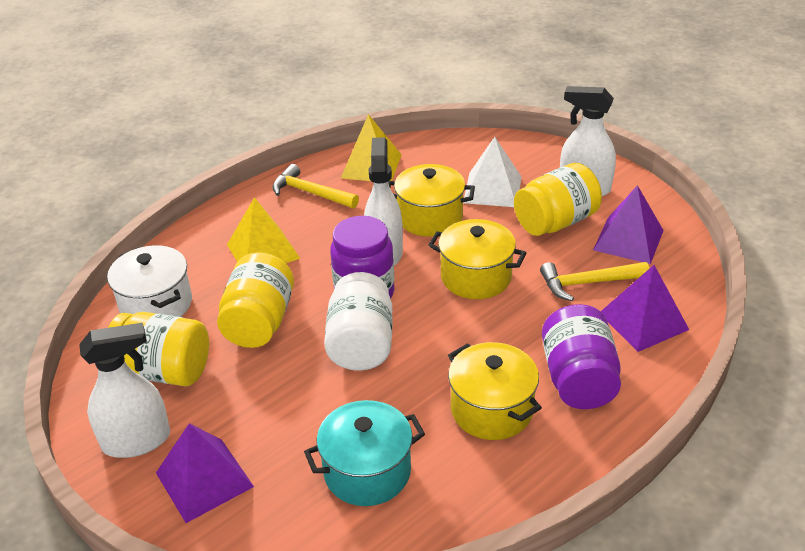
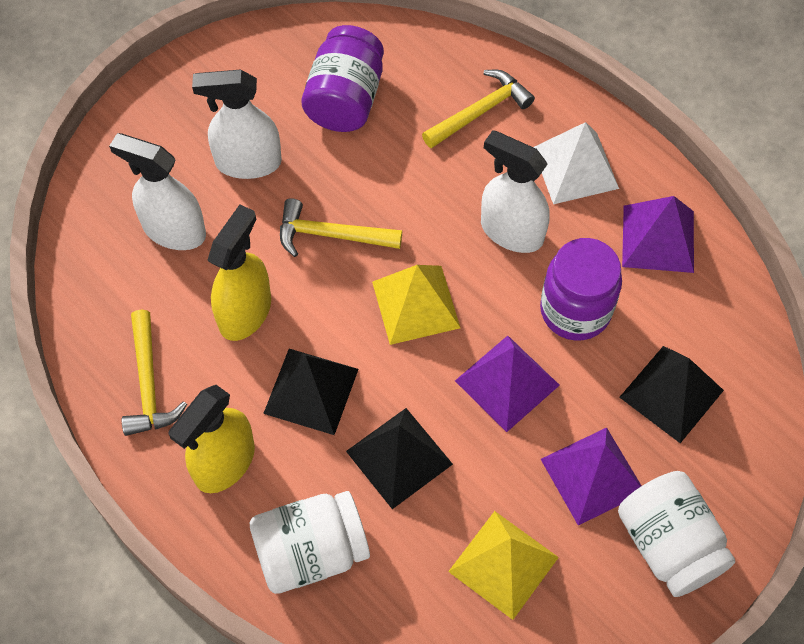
black pyramid: none = 0 -> [263,349,359,435] [346,408,453,509] [619,346,724,443] = 3
turquoise pot: [304,400,425,506] = 1 -> none = 0
white jar: [324,272,393,371] = 1 -> [250,491,370,594] [618,471,735,597] = 2
white pot: [107,245,192,317] = 1 -> none = 0
yellow hammer: [272,164,359,208] [540,262,649,301] = 2 -> [122,310,187,436] [280,198,402,257] [422,70,535,148] = 3
yellow jar: [108,312,209,386] [217,252,294,348] [514,163,602,236] = 3 -> none = 0
yellow pot: [388,164,475,237] [428,219,526,299] [448,342,542,440] = 3 -> none = 0
yellow spray bottle: none = 0 -> [169,385,255,493] [207,205,271,341] = 2

